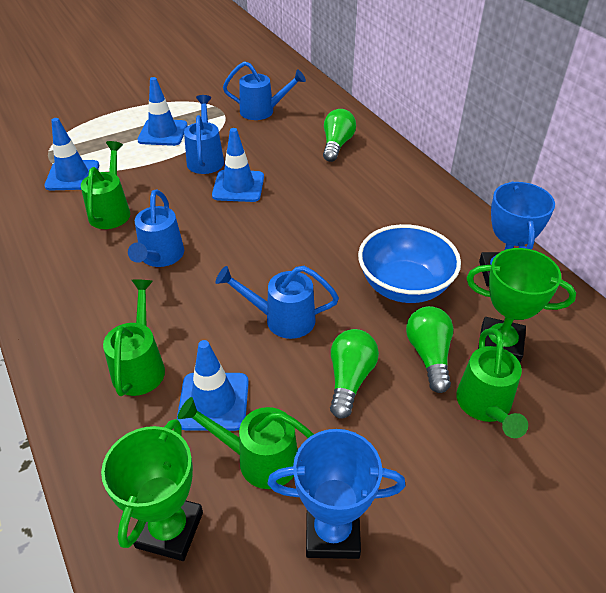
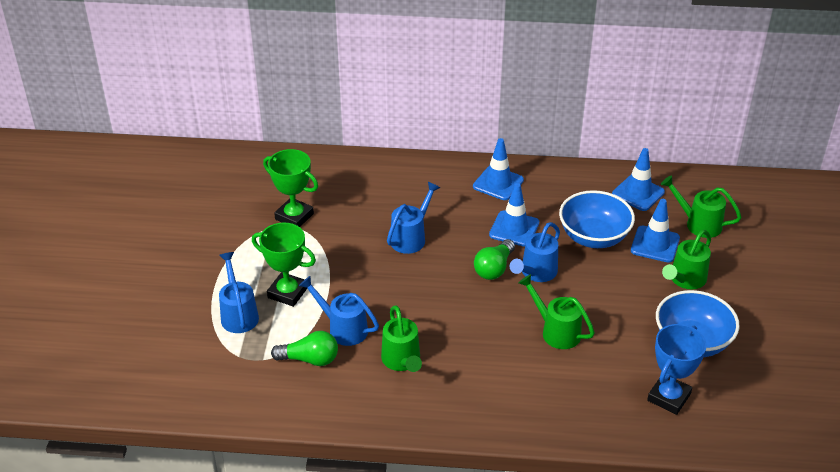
blue bowl: [358,224,461,303] = 1 -> [559,190,635,248] [656,290,740,357] = 2
blue trophy: [268,429,406,559] [479,181,555,286] = 2 -> [647,324,707,415] = 1
green light bulb: [323,109,356,162] [330,329,379,419] [406,306,454,393] = 3 -> [271,331,338,366] [474,239,515,280] = 2

